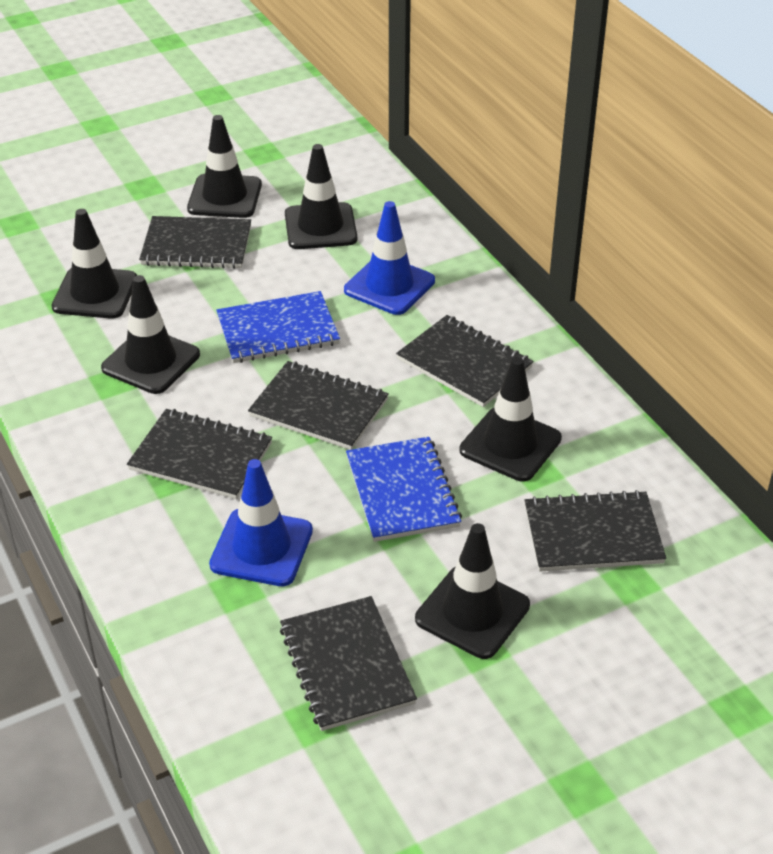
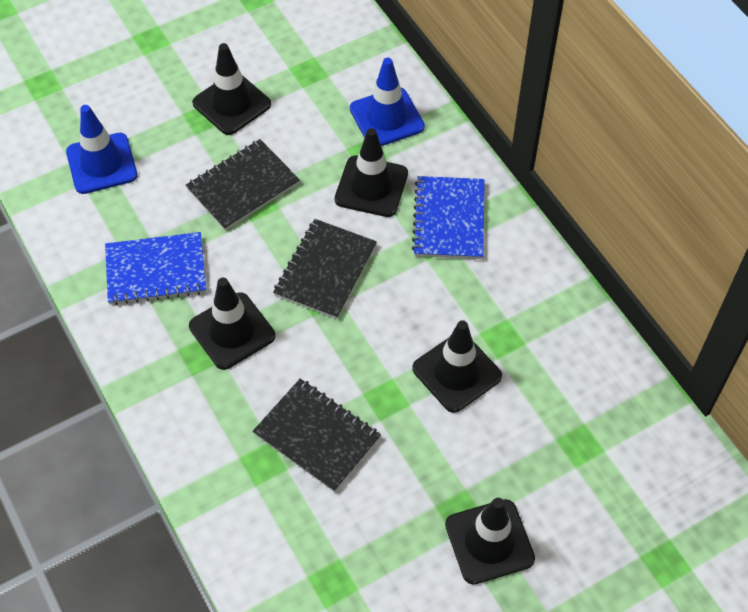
black notebook: [127,409,272,499] [139,216,251,269] [248,361,389,450] [280,596,417,731] [396,315,534,407] [524,490,666,572] = 6 -> [186,139,300,230] [253,379,381,492] [273,219,377,319] = 3
black traffic cone: [52,209,137,319] [101,275,200,394] [187,115,262,218] [285,144,357,249] [415,523,530,659] [459,357,562,482] = 6 -> [189,278,275,370] [192,43,271,135] [335,128,408,217] [412,320,502,413] [445,498,535,585] = 5

